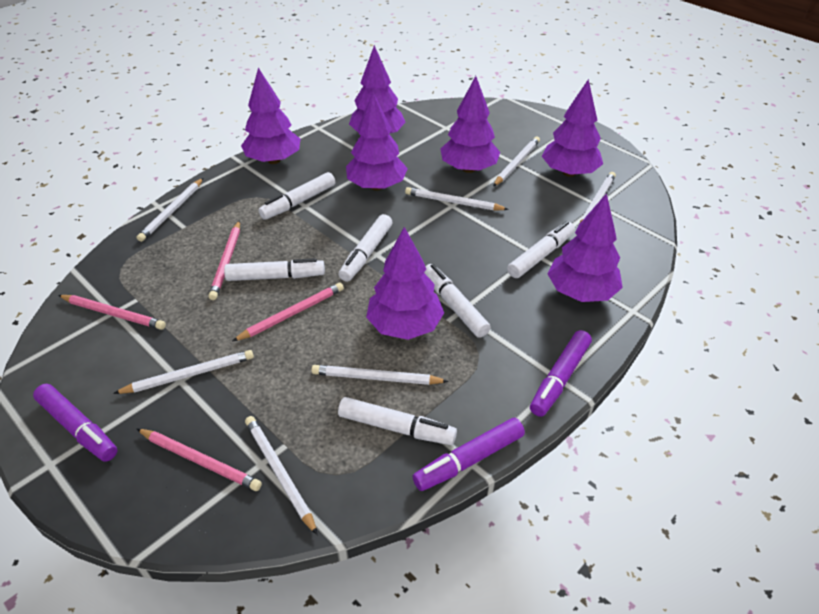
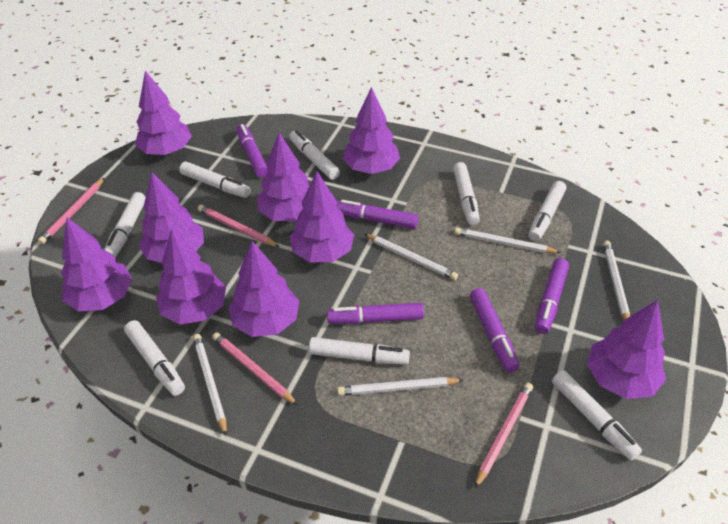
purple marker: [33,384,117,462] [412,418,525,491] [530,330,592,417] = 3 -> [236,124,268,178] [327,303,424,324] [336,200,419,229] [470,288,519,373] [535,258,569,334] = 5
purple tree: [241,68,300,164] [346,93,408,190] [349,45,406,133] [366,227,444,340] [441,76,500,173] [542,79,603,177] [547,193,623,302] = 7 -> [61,217,132,311] [135,71,192,155] [139,172,204,263] [156,228,226,324] [229,241,299,337] [257,133,310,221] [290,171,354,262] [343,87,400,174] [587,300,666,399] = 9
white marker: [224,258,325,281] [258,172,335,220] [338,397,457,445] [339,214,392,282] [424,264,491,338] [507,221,575,278] = 6 -> [104,192,146,258] [124,320,185,396] [179,162,251,198] [289,130,340,180] [309,337,410,365] [453,162,480,225] [528,181,566,241] [552,370,642,460] = 8
white pencil: [113,350,254,394] [137,178,203,242] [245,416,318,535] [311,365,449,385] [405,187,509,210] [493,137,540,186] [580,172,616,223] = 7 -> [193,334,227,436] [337,377,463,396] [364,234,458,280] [454,227,561,253] [603,241,630,320] = 5

